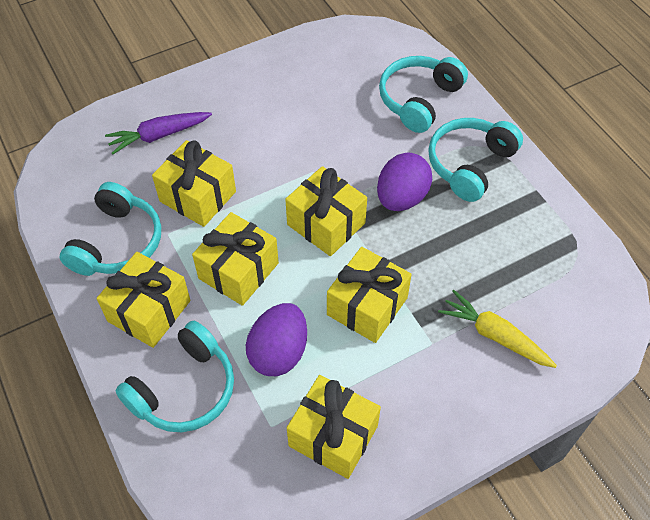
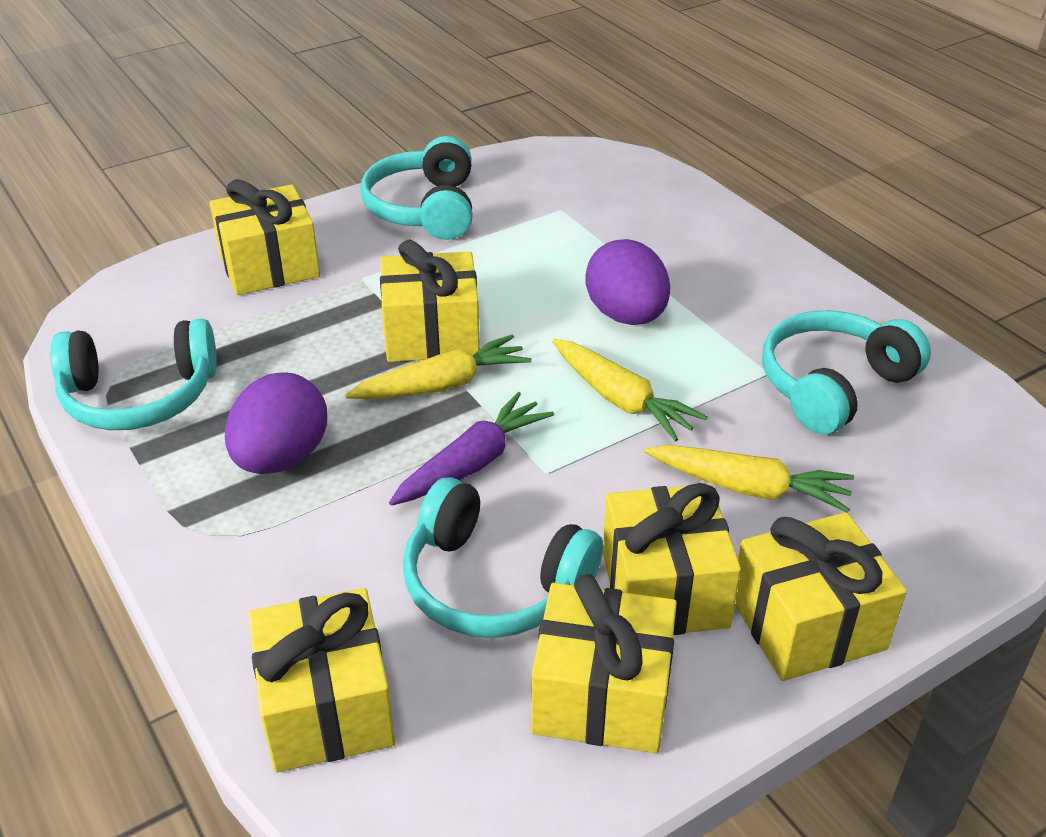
yellow carrot: [438,290,557,368] = 1 -> [345,334,531,399] [552,339,708,441] [644,445,854,513] = 3

